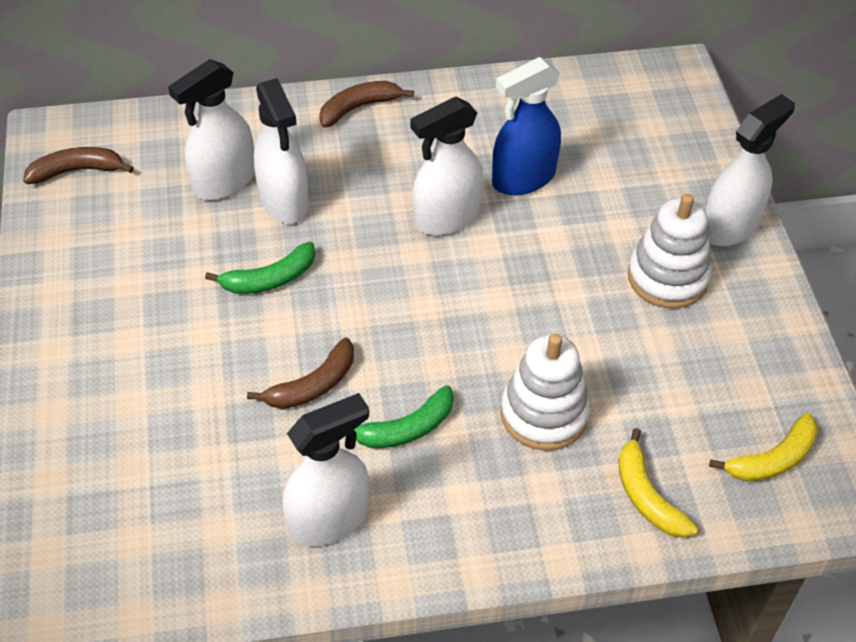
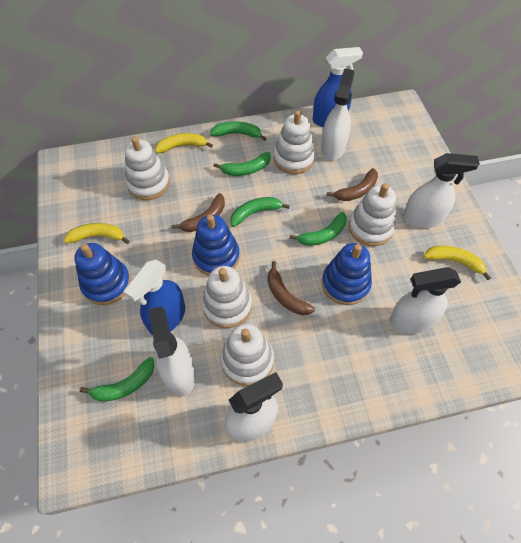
blue spray bottle: [492,57,561,195] = 1 -> [124,260,185,335] [313,47,363,127] = 2
blue stacking toy: none = 0 -> [74,243,131,305] [192,214,240,276] [322,243,372,305] = 3
green banana: [205,242,315,294] [354,385,454,448] = 2 -> [80,357,155,402] [210,121,267,141] [214,152,271,176] [230,197,290,227] [290,212,347,246] = 5
white stacking toy: [500,333,590,451] [628,194,712,309] = 2 -> [125,137,170,200] [202,266,252,328] [221,324,274,386] [273,110,315,174] [348,183,396,246] = 5
yellow banana: [618,428,698,538] [709,413,818,481] = 2 -> [64,223,130,244] [155,133,213,153] [423,246,491,280] = 3

